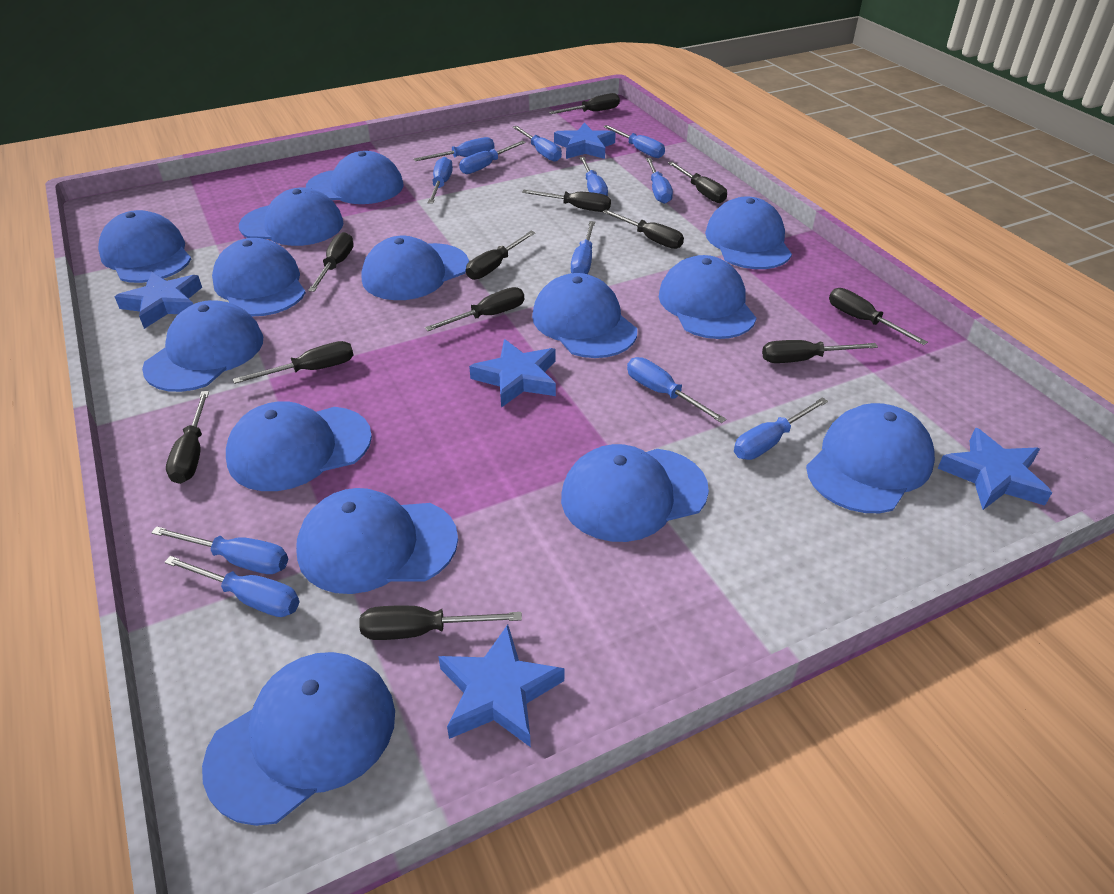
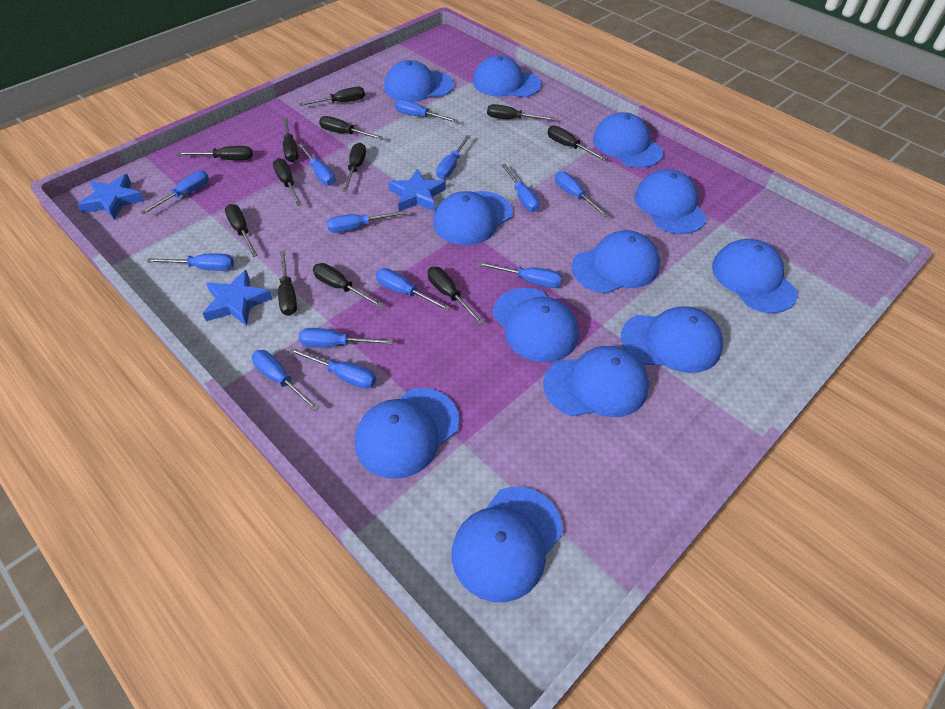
blue cap: [98,210,191,283] [142,300,263,392] [202,652,395,826] [212,238,306,316] [226,401,372,491] [239,188,344,246] [296,488,458,594] [306,151,403,204] [362,236,469,300] [532,273,637,358] [561,444,709,542] [659,255,756,339] [705,197,792,269] [806,403,935,513] = 14 -> [355,388,459,479] [384,60,454,102] [433,191,512,245] [452,487,563,602] [473,55,541,97] [493,288,579,362] [543,346,649,417] [572,230,660,293] [593,112,663,168] [621,306,723,373] [635,169,707,234] [712,239,798,313] = 12
blue screwdriver: [151,526,288,574] [164,556,300,617] [414,137,494,161] [428,157,453,204] [459,141,526,174] [513,126,562,162] [571,221,595,274] [579,157,608,196] [603,125,665,158] [627,357,726,423] [646,158,673,204] [734,397,828,460] = 12 -> [140,171,209,215] [147,253,234,271] [252,350,320,411] [289,348,376,389] [297,143,335,186] [299,328,393,347] [327,210,407,233] [376,268,451,311] [395,99,458,122] [436,135,471,179] [478,262,562,288] [501,164,540,212] [555,171,609,217] = 13
blue star: [115,272,202,329] [438,625,564,747] [469,339,556,408] [554,123,616,159] [938,428,1052,510] = 5 -> [78,174,145,220] [203,270,273,326] [388,169,446,212] = 3

